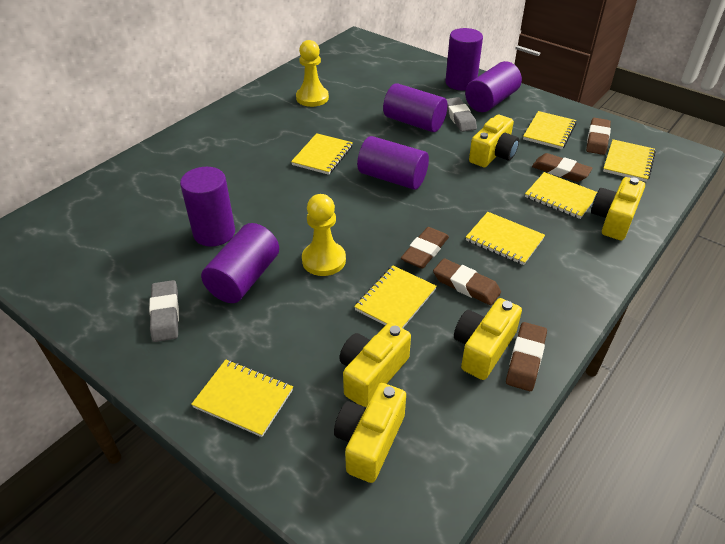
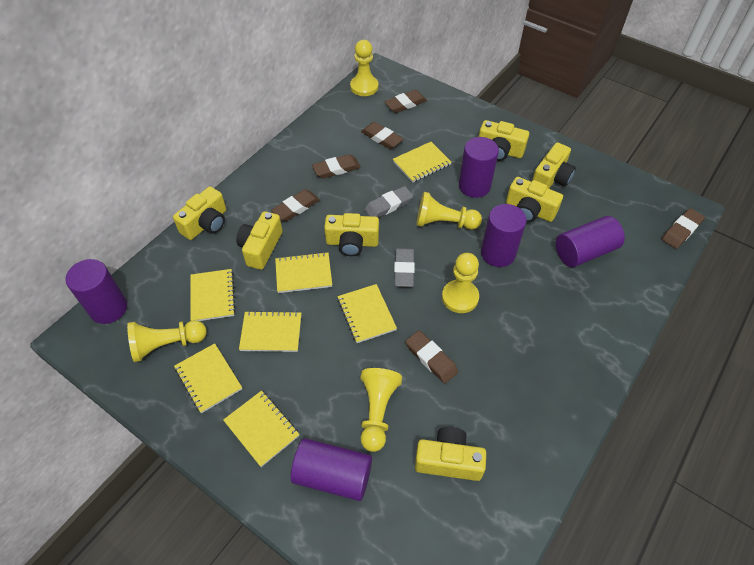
brown eraser: [401,227,449,269] [433,258,501,305] [506,322,547,391] [532,153,593,182] [586,118,611,155] = 5 -> [271,189,320,221] [312,154,361,178] [361,122,403,149] [385,90,427,113] [406,330,458,383] [662,208,705,249] = 6
purple cylinder: [180,167,235,247] [201,223,279,303] [357,136,429,190] [383,83,448,132] [445,28,483,90] [465,61,522,112] = 6 -> [65,259,127,324] [291,438,372,501] [459,137,499,198] [481,204,527,267] [556,216,625,267] = 5
yellow camera: [334,383,406,483] [339,322,411,407] [454,298,522,380] [469,114,519,167] [591,177,645,240] = 5 -> [173,186,226,240] [236,211,282,270] [324,213,379,256] [415,427,486,481] [479,120,529,161] [506,177,563,222] [532,142,576,189] = 7
yellow pawn: [296,40,329,107] [302,194,346,276] = 2 -> [127,320,207,362] [350,40,378,96] [360,368,402,452] [416,192,482,230] [442,253,479,313] = 5

